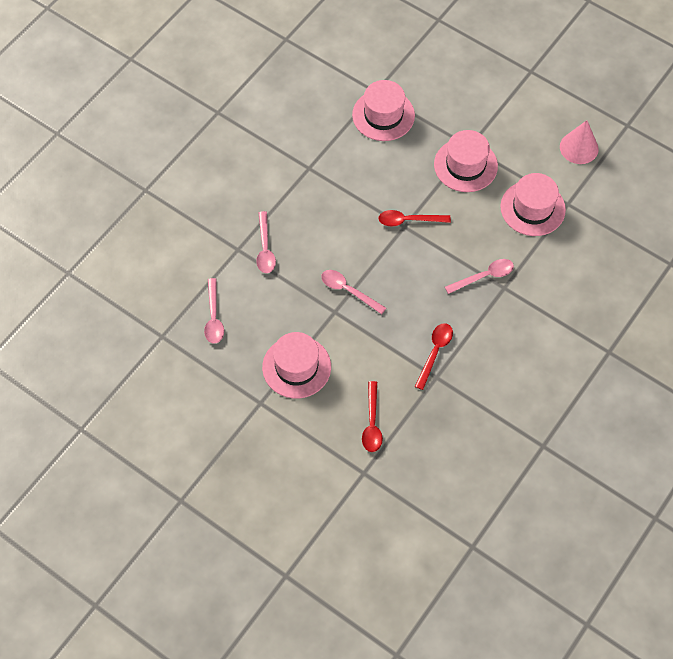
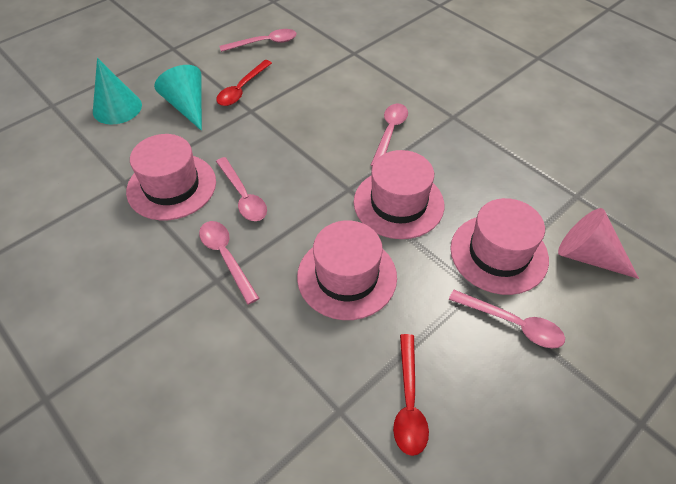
pink spoon: [204,278,224,344] [256,211,276,273] [321,270,386,314] [445,259,514,294] = 4 -> [199,221,260,305] [216,157,267,221] [220,29,297,52] [371,104,408,166] [449,290,565,348] = 5
red spoon: [362,381,383,452] [378,210,451,226] [415,323,453,390] = 3 -> [216,60,272,106] [393,334,429,456] = 2
turquoise cone: none = 0 -> [93,58,142,125] [154,65,202,131] = 2

